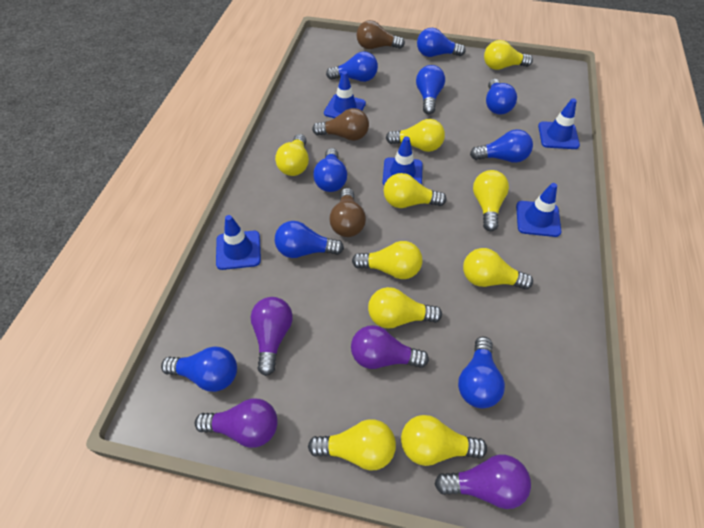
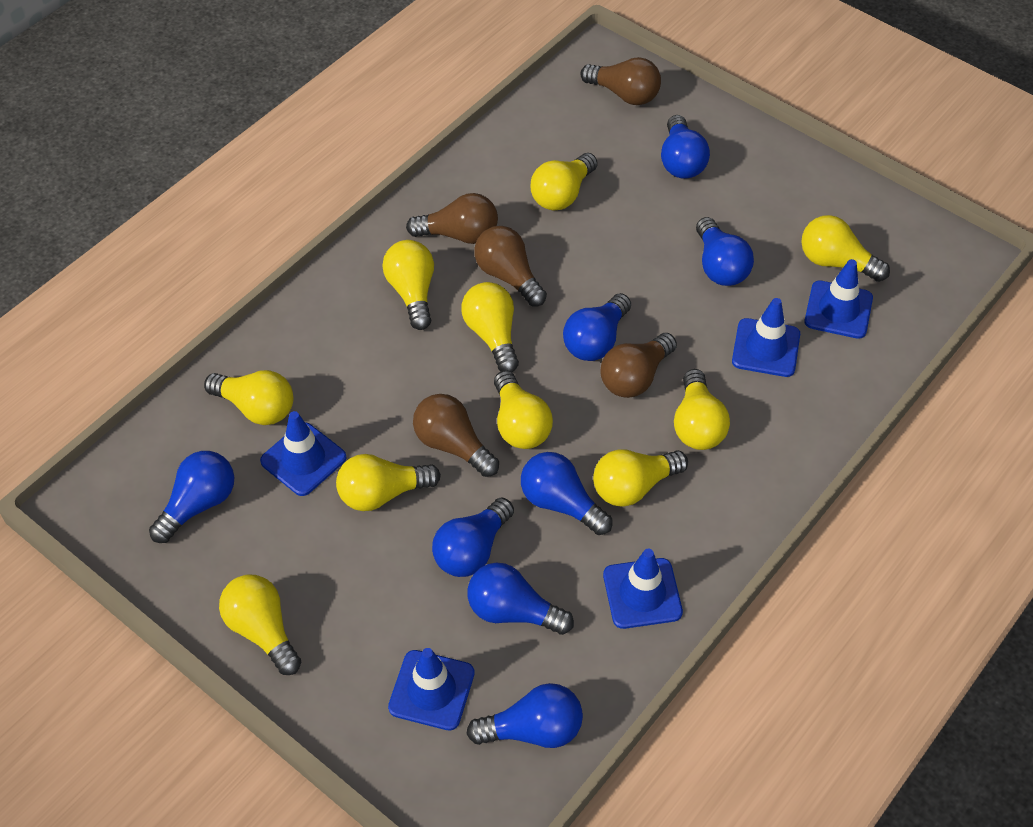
blue light bulb: [161,346,237,392] [275,221,344,258] [313,148,347,192] [326,51,378,82] [416,65,445,114] [417,28,466,57] [458,337,505,408] [470,129,533,163] [486,79,517,115] = 9 -> [149,451,234,543] [432,498,514,577] [466,683,583,748] [467,563,574,635] [521,452,612,535] [563,293,631,361] [661,115,710,179] [696,217,754,286] = 8
brown light bulb: [312,108,369,141] [330,188,366,237] [356,20,405,49] = 3 -> [406,193,498,244] [413,394,499,477] [474,226,547,307] [580,57,661,105] [600,333,677,398] = 5
purple light bulb: [195,398,278,448] [250,297,293,376] [351,325,429,369] [435,455,531,509] = 4 -> none = 0

